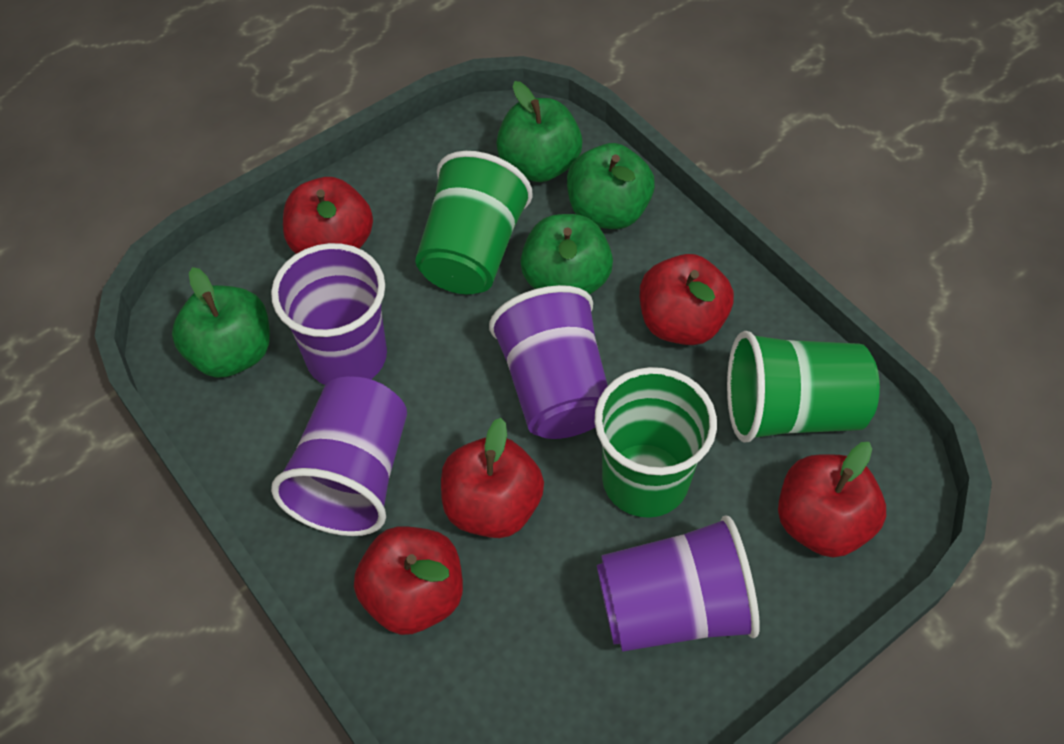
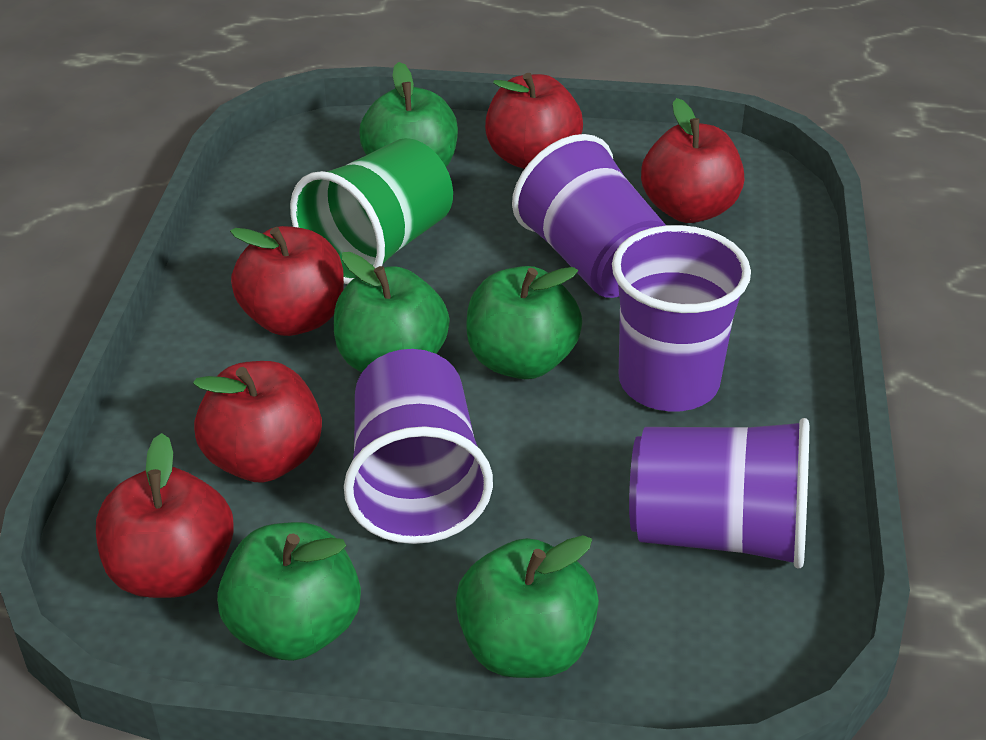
green apple: [172,267,270,378] [496,81,583,182] [520,214,613,295] [567,143,655,229] = 4 -> [217,522,361,661] [334,252,450,372] [359,62,458,167] [455,535,599,678] [466,266,582,379] = 5
green cup: [415,151,533,294] [594,367,717,518] [727,331,880,443] = 3 -> [290,138,453,284] = 1

